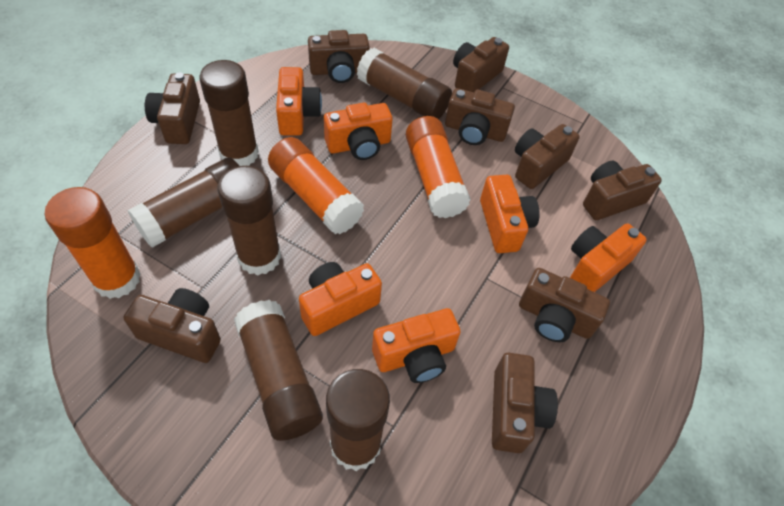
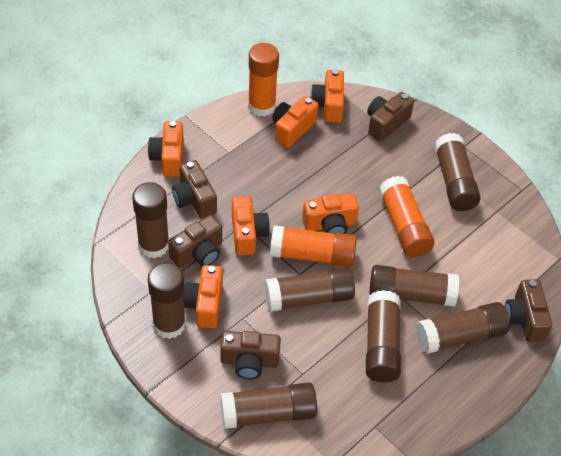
brown camera: [124,288,221,363] [145,72,200,144] [308,30,370,83] [445,88,515,145] [453,37,509,92] [492,353,558,453] [515,124,580,189] [519,268,610,342] [583,161,662,220] = 9 -> [168,215,222,268] [172,160,217,218] [220,331,281,379] [367,92,414,142] [505,279,552,342] = 5
brown glue stick: [127,158,239,248] [199,60,259,166] [218,166,281,275] [234,300,323,441] [326,369,390,471] [357,48,452,119] = 6 -> [132,182,169,258] [148,263,186,339] [220,382,317,429] [265,267,355,312] [366,290,401,382] [369,265,459,307] [416,302,510,354] [434,133,481,211] = 8

